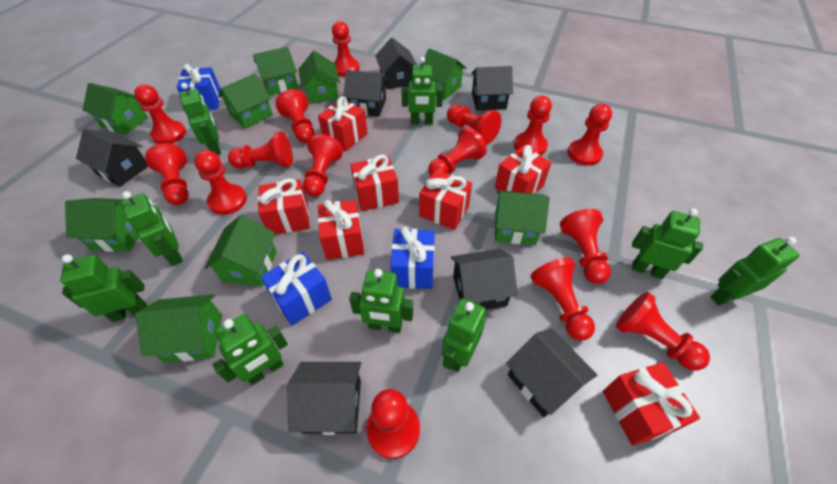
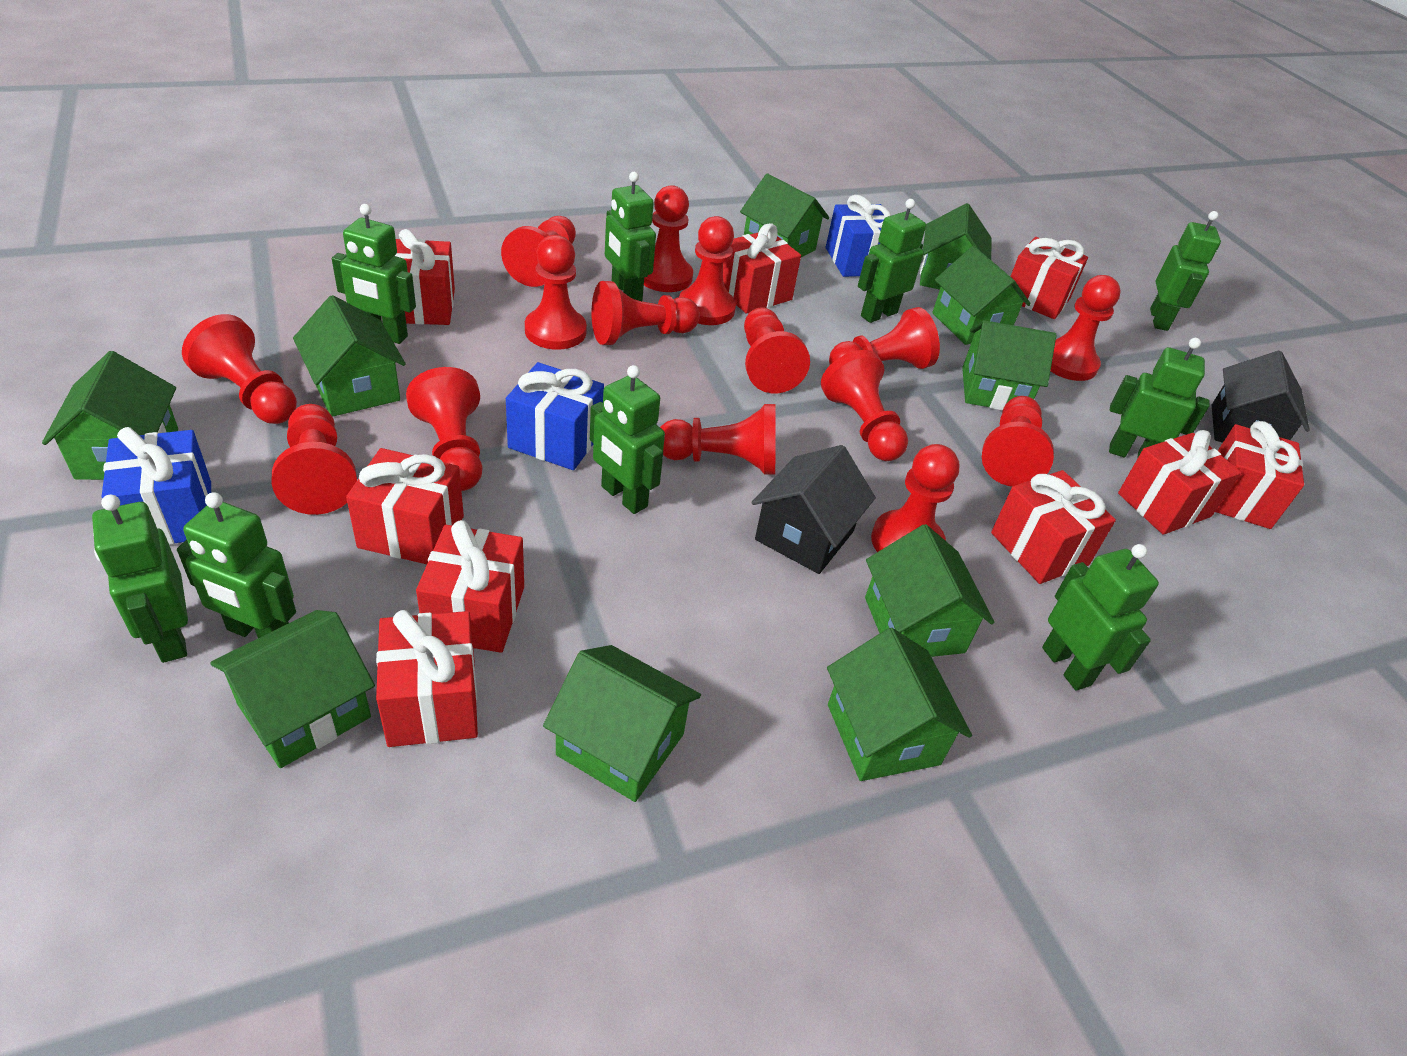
black house: [76,129,148,187] [287,362,361,435] [343,70,388,117] [375,38,417,89] [451,249,518,310] [471,66,513,111] [506,329,597,417] = 7 -> [751,445,876,574] [1212,351,1310,443] = 2
green house: [65,198,138,252] [83,83,148,135] [135,294,222,363] [204,215,277,286] [218,74,273,129] [253,47,298,95] [298,51,340,104] [421,48,467,100] [495,190,550,245] = 9 -> [42,351,178,480] [210,610,375,768] [293,295,406,417] [543,645,701,802] [740,173,829,257] [827,628,972,781] [865,524,994,657] [920,203,992,290] [932,246,1031,345] [962,320,1056,410] = 10
red gift: [258,178,310,235] [318,96,368,152] [318,200,364,260] [350,155,399,211] [419,170,472,230] [495,145,551,194] [603,362,700,446] = 7 -> [346,448,464,564] [376,610,478,747] [395,229,455,325] [416,520,524,653] [723,223,801,314] [991,470,1116,584] [1010,237,1088,319] [1118,430,1242,535] [1215,421,1304,529] = 9

